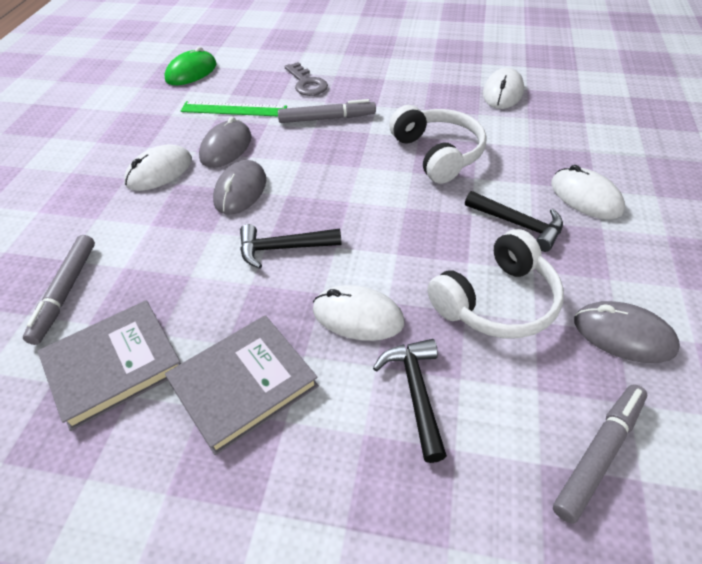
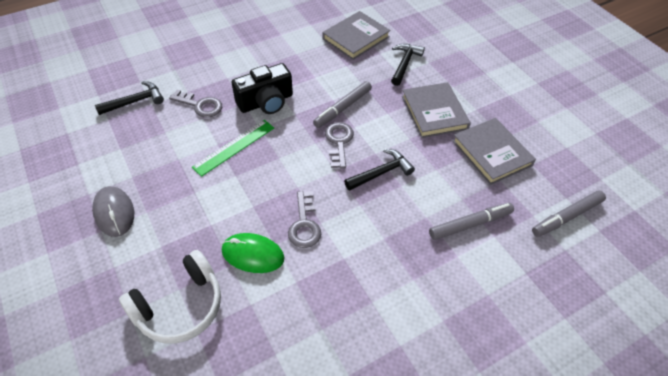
black camera: none = 0 -> [232,63,293,114] = 1
grey book: [38,300,181,431] [165,315,319,455] = 2 -> [322,11,391,60] [402,82,471,138] [452,118,536,185] = 3
grey key: [284,62,328,96] = 1 -> [169,90,222,118] [288,191,321,248] [325,122,354,169] = 3
grey mouse: [199,117,251,168] [213,160,266,215] [574,301,680,363] = 3 -> [92,186,134,237] = 1
white headphones: [389,105,487,184] [427,229,564,338] = 2 -> [119,250,221,344] = 1
white mouse: [124,144,192,191] [313,285,405,341] [483,68,524,109] [551,165,625,219] = 4 -> none = 0

